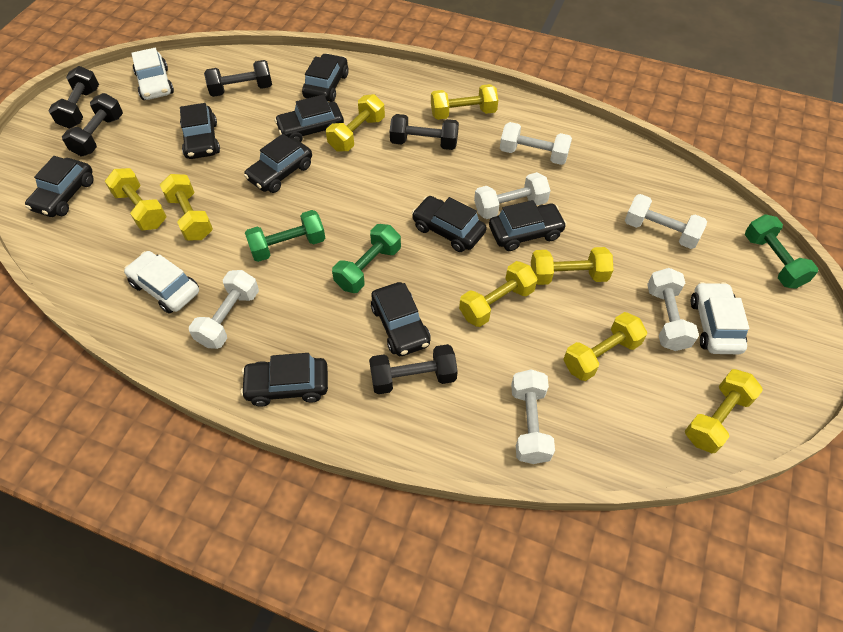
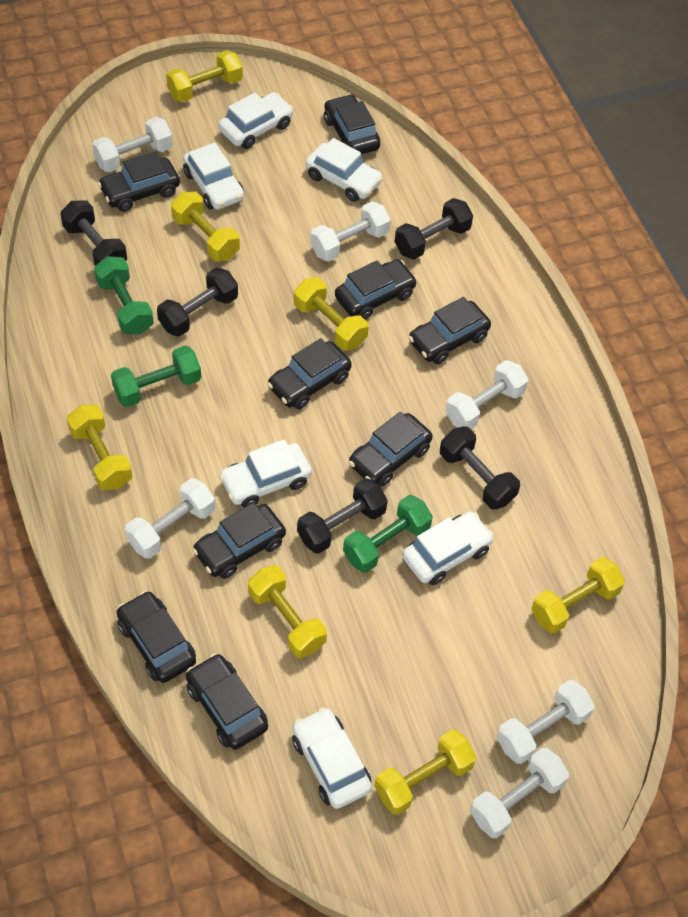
white car: [124,251,199,314] [131,48,174,100] [691,282,749,354] = 3 -> [183,143,244,209] [219,92,294,149] [219,439,312,508] [292,707,372,809] [305,138,383,202] [402,511,494,585] = 6
yellow dumbbell: [105,168,167,230] [160,174,213,240] [326,94,385,151] [431,84,498,120] [459,261,538,327] [531,247,614,285] [563,312,647,381] [685,369,763,453] = 8 -> [67,405,133,490] [166,50,243,102] [171,192,240,261] [248,565,327,658] [294,277,369,351] [375,729,476,815] [531,557,625,634] = 7

